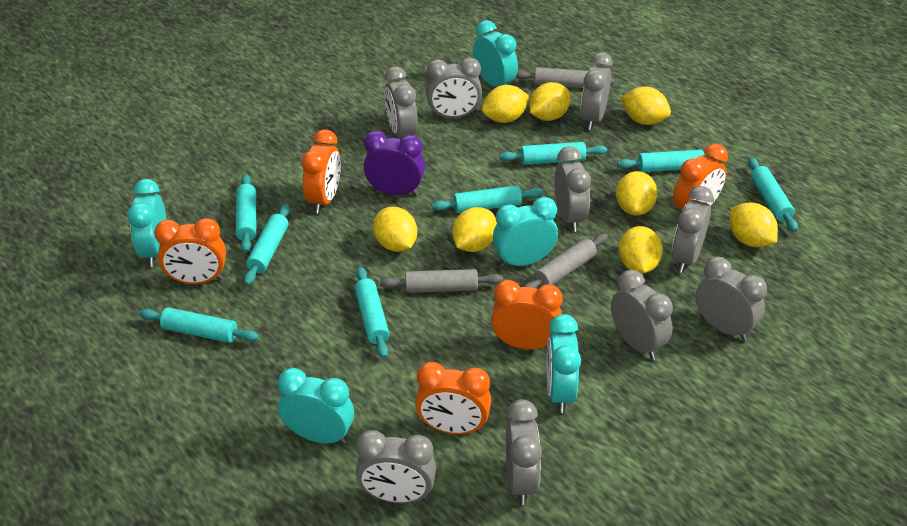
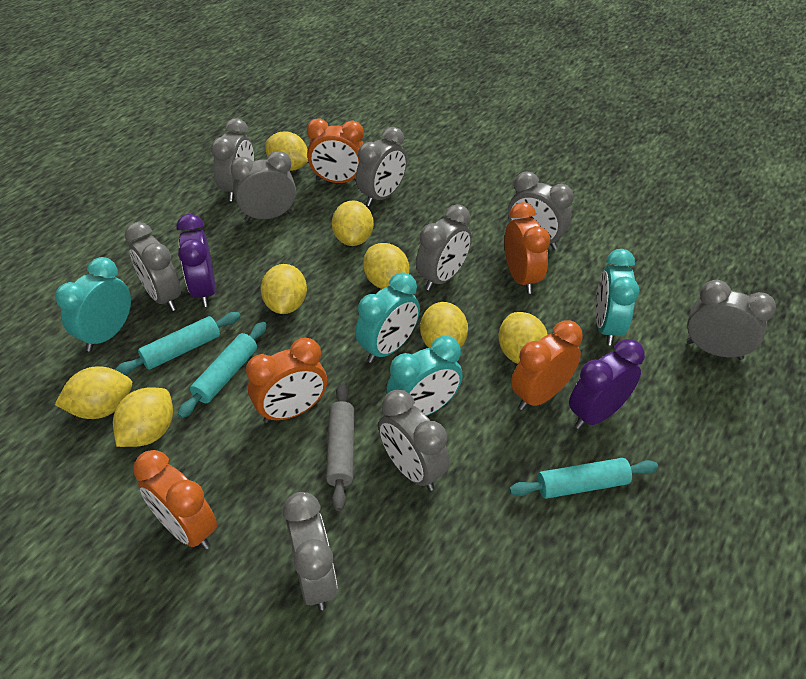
grey rolling pin: [380,269,503,293] [516,67,615,88] [524,233,608,288] = 3 -> [326,383,354,511] = 1
purple clock: [363,131,425,196] = 1 -> [177,214,216,307] [569,339,645,429] = 2
turquoise clock: [127,179,166,267] [278,368,354,444] [473,20,518,87] [493,197,558,268] [546,314,581,413] = 5 -> [55,257,131,352] [355,272,420,363] [386,336,463,416] [596,249,639,345] = 4
turquoise rolling pin: [139,307,259,343] [236,174,256,253] [244,204,290,285] [355,267,390,359] [431,185,543,213] [499,142,607,165] [617,149,722,172] [748,157,798,232] = 8 -> [115,312,241,375] [178,322,267,418] [509,458,658,499] = 3

